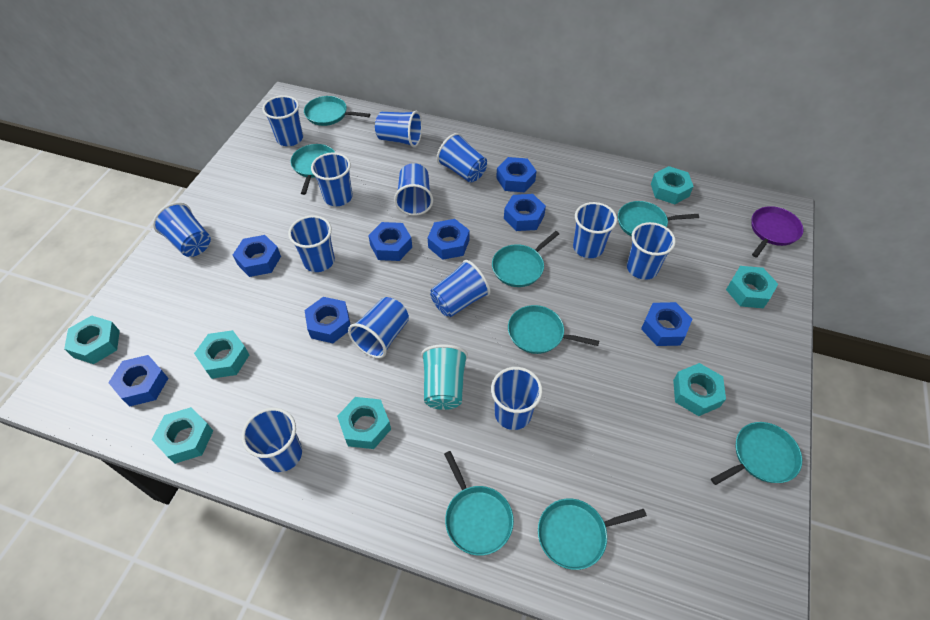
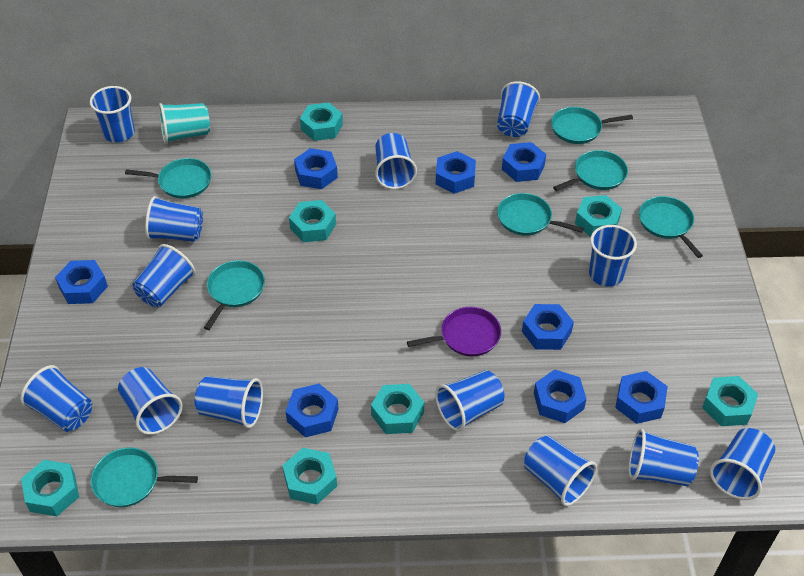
turquoise pan: [291,144,335,195] [304,96,370,126] [444,451,514,556] [492,231,559,287] [508,305,599,354] [538,498,647,570] [618,201,699,237] [711,422,802,485] = 8 -> [91,448,198,507] [125,158,212,199] [204,260,265,330] [497,193,584,236] [551,107,633,144] [553,150,628,191] [639,196,703,258] = 7

